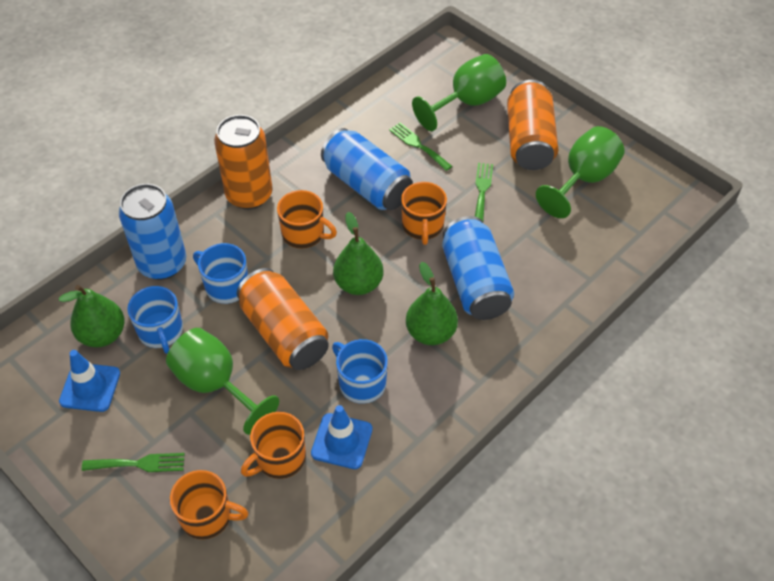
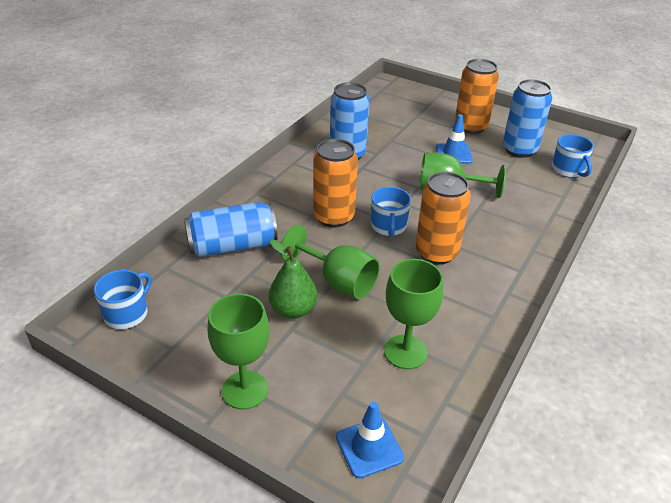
green fork: [82,453,185,472] [389,123,452,171] [475,163,493,221] = 3 -> none = 0
green goblet: [166,328,279,435] [412,54,506,131] [536,126,625,218] = 3 -> [208,293,270,410] [280,225,380,299] [384,259,443,369] [419,153,506,198] = 4
green pear: [59,285,124,347] [333,212,384,295] [406,262,458,345] = 3 -> [269,239,317,319] = 1
orange mug: [170,470,248,540] [241,412,306,479] [277,190,337,249] [401,182,447,245] = 4 -> none = 0

